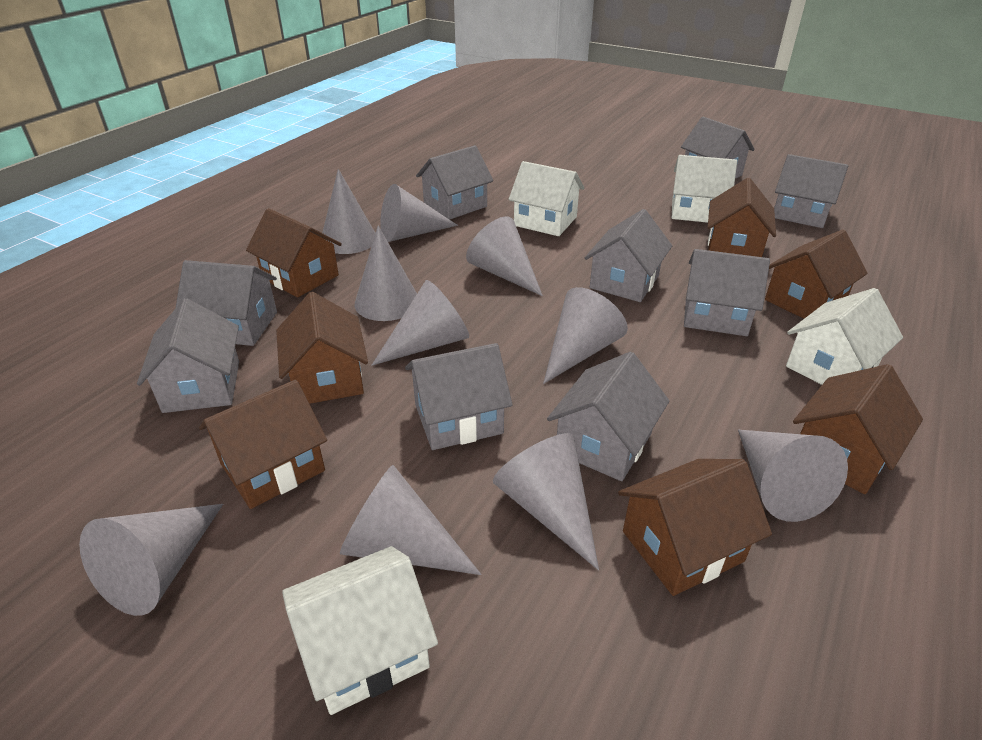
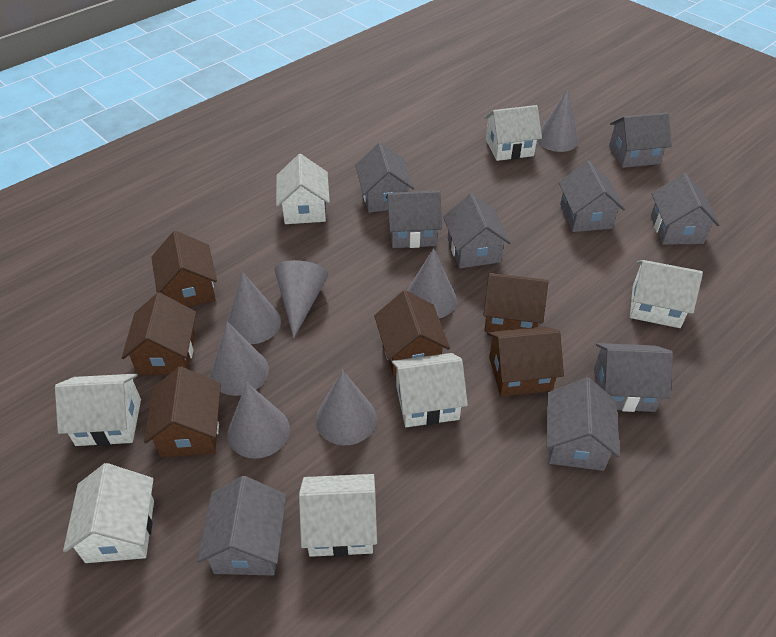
brown house: [199,380,327,509] [246,208,342,297] [276,292,368,404] [618,459,772,596] [708,178,776,257] [765,230,868,319] [793,364,923,494] = 7 -> [122,293,196,375] [144,366,221,457] [151,231,217,307] [374,290,450,376] [483,273,548,332] [488,326,564,396] = 6
grey cone: [79,504,223,616] [322,169,375,254] [340,465,482,575] [355,225,417,321] [372,280,469,365] [380,184,458,242] [466,216,543,296] [493,433,599,570] [543,287,628,384] [738,430,848,522] = 10 -> [210,322,269,396] [226,272,281,344] [227,383,290,459] [274,260,328,338] [316,370,377,445] [407,248,457,319] [537,89,579,152] = 7
white house: [282,546,438,715] [509,161,585,236] [672,155,737,223] [786,288,903,385] = 4 -> [55,374,141,446] [63,463,154,563] [276,154,330,224] [299,474,377,557] [392,353,468,427] [484,105,542,161] [630,260,703,328] = 7

